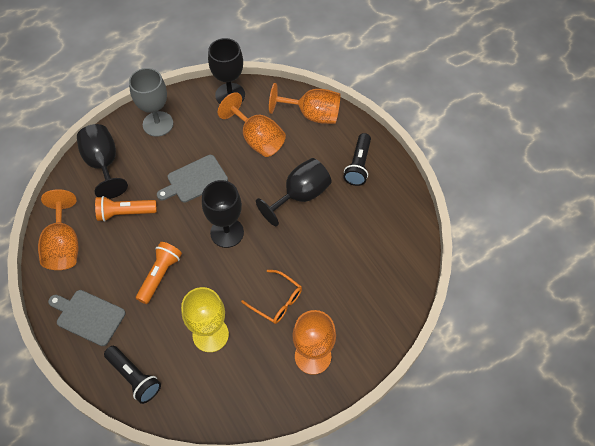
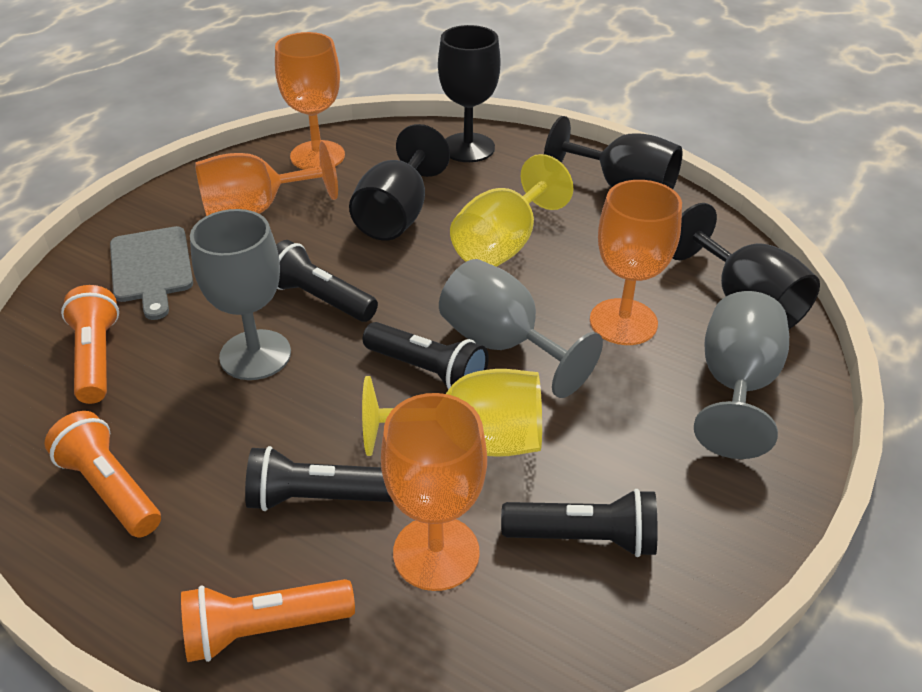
black flashlight: [104,346,161,404] [343,133,371,186] = 2 -> [245,446,393,511] [276,240,378,322] [363,322,489,390] [501,489,658,557] = 4
grey cutting board: [48,290,126,346] [157,155,228,203] = 2 -> [110,226,193,320] = 1
grey goblet: [129,68,173,137] = 1 -> [190,209,291,380] [439,259,603,398] [694,291,789,459] = 3
orange flashlight: [95,196,157,222] [136,242,182,304] = 2 -> [44,411,161,538] [61,285,119,404] [181,579,355,662] = 3
orange glasses: [241,270,302,324] = 1 -> none = 0
yellow goblet: [181,287,229,352] = 1 -> [362,369,542,457] [450,154,574,267] = 2

